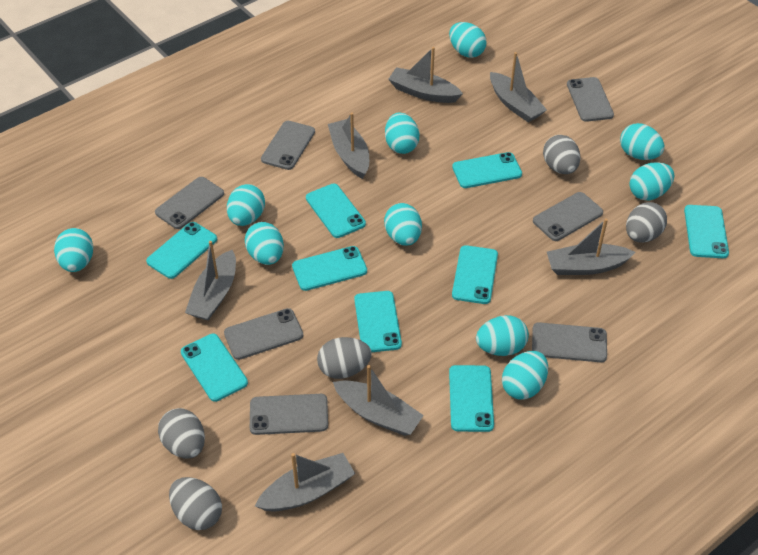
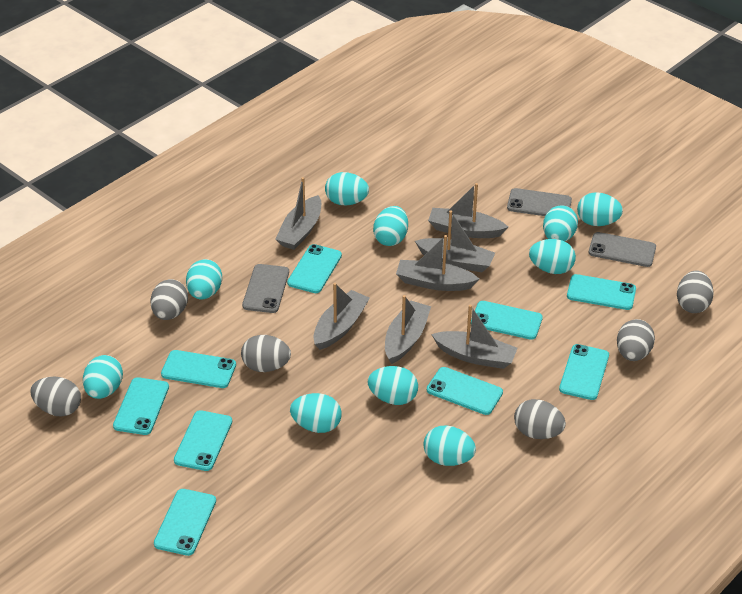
grey egg: [158,408,205,458] [169,477,222,530] [317,337,372,379] [543,135,580,174] [626,202,667,242] = 5 -> [30,377,81,417] [150,279,188,320] [241,335,291,372] [514,399,566,439] [617,319,655,361] [677,271,714,313] = 6
grey phone: [155,177,224,229] [224,308,303,360] [250,394,328,435] [261,121,315,170] [532,322,607,362] [533,192,603,241] [567,77,614,122] = 7 -> [242,264,289,313] [507,188,572,216] [589,232,656,267] = 3

